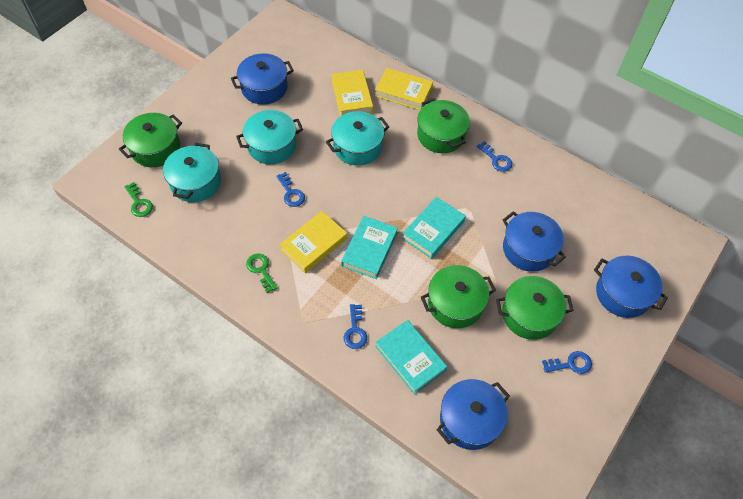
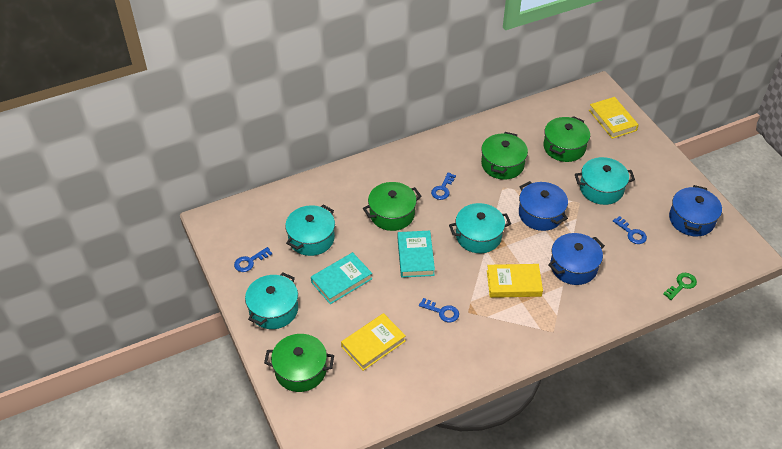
blue pot: [231,53,294,105] [437,379,510,450] [503,211,566,272] [594,256,668,318] = 4 -> [519,181,568,231] [548,233,605,285] [669,185,722,236] = 3
green key: [124,182,153,217] [246,254,278,293] = 2 -> [663,273,697,300] = 1
turquoise book: [341,216,398,279] [375,320,447,394] [402,197,466,259] = 3 -> [311,252,372,304] [398,231,435,278] = 2
turquoise pot: [163,143,221,202] [236,110,303,164] [326,111,389,166] = 3 -> [245,272,298,329] [285,205,335,256] [449,203,511,253] [575,157,635,205] = 4

